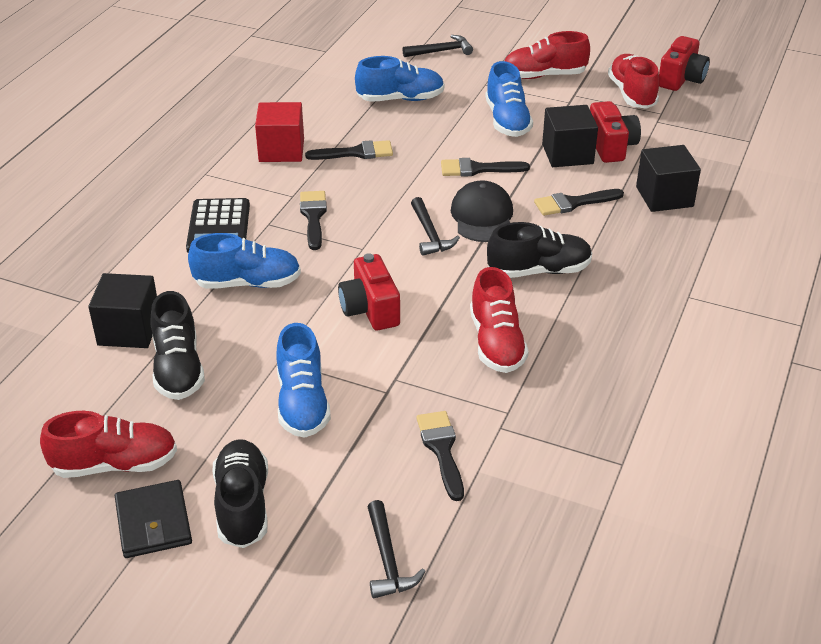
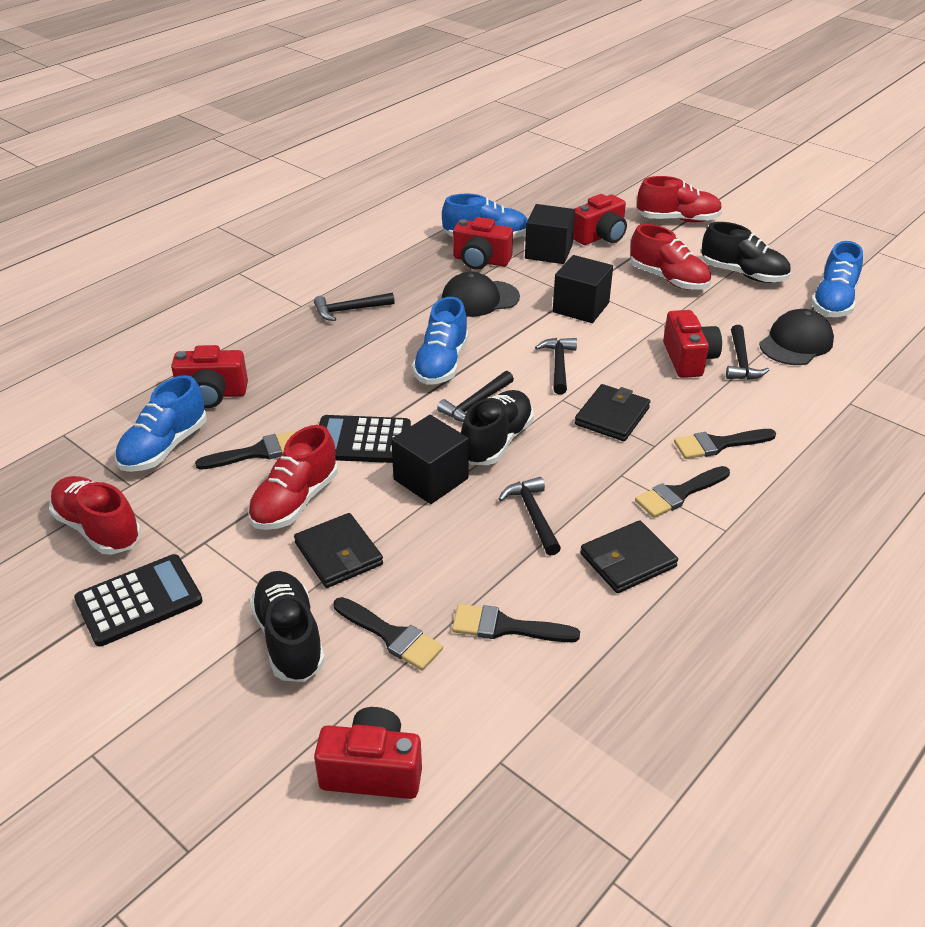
black calculator: [186,198,250,253] = 1 -> [74,554,203,647] [319,415,411,463] = 2
black cap: [451,180,513,242] = 1 -> [442,272,520,317] [759,309,834,365] = 2
black hammer: [368,500,426,598] [402,35,473,57] [411,197,460,256] = 3 -> [314,292,395,321] [437,371,514,422] [499,477,561,556] [535,338,577,394] [726,325,770,380] = 5
black wallet: [115,480,192,558] = 1 -> [294,513,383,588] [575,384,650,441] [580,520,678,593] = 3
red camera: [338,253,400,330] [590,101,641,163] [659,36,710,91] = 3 -> [171,345,248,408] [314,707,422,799] [453,217,513,270] [573,194,627,245] [663,310,722,378] = 5
red cube: [255,102,304,162] = 1 -> none = 0

